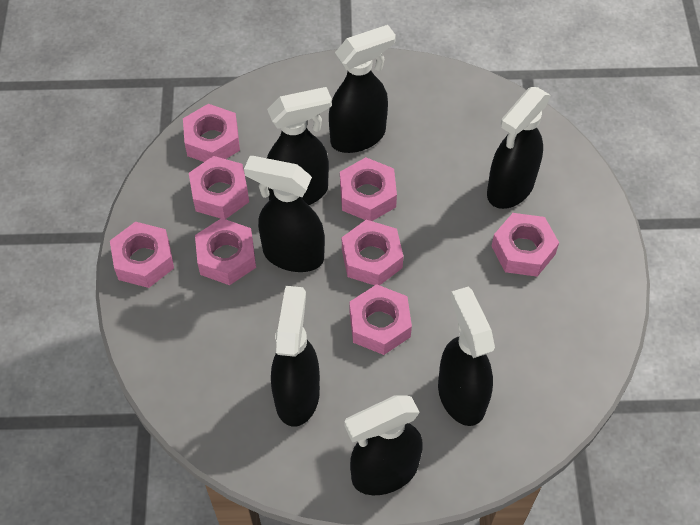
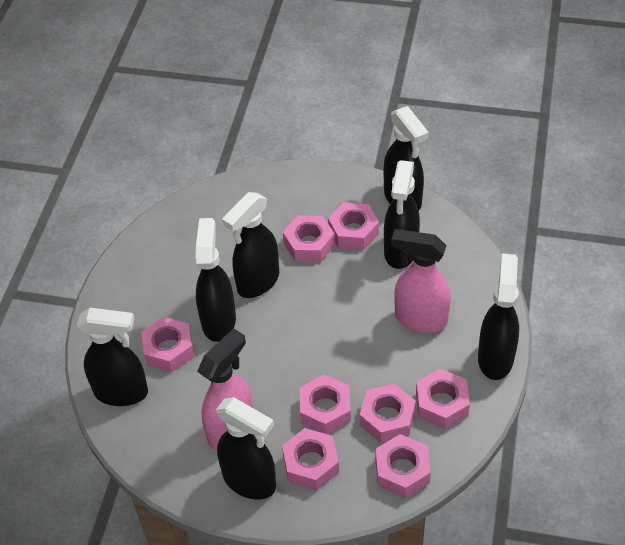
pink spray bottle: none = 0 -> [198,328,253,450] [391,229,451,333] = 2

